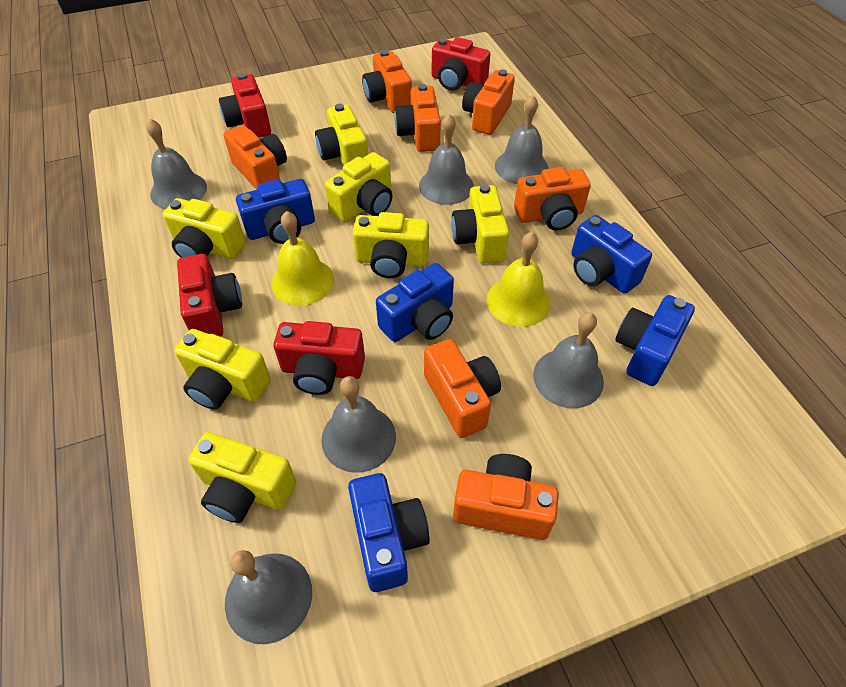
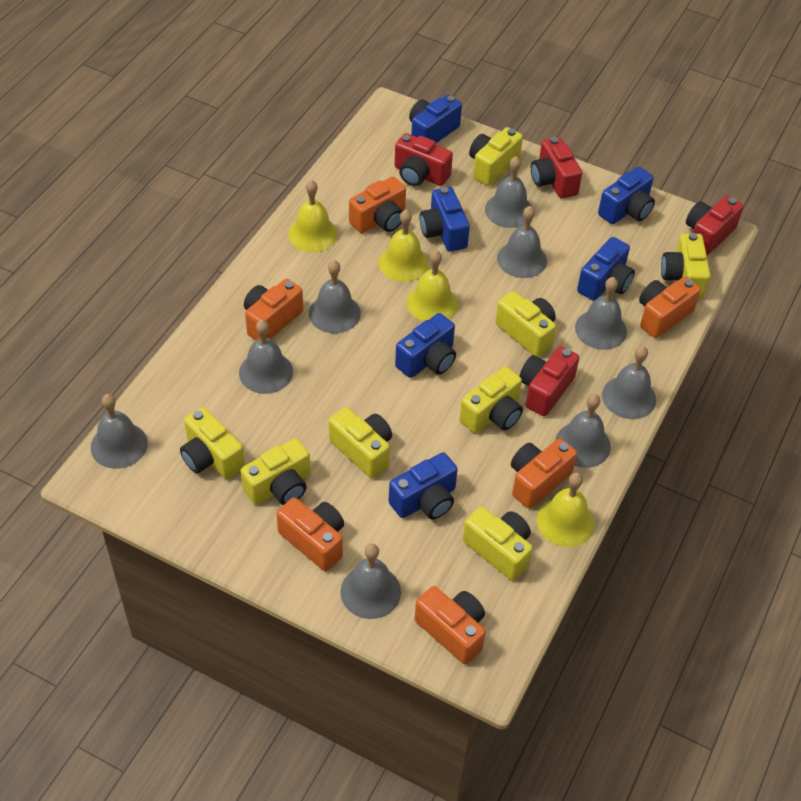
blue camera: [236,179,315,244] [348,473,430,592] [376,263,454,342] [571,215,652,294] [615,295,695,386] = 5 -> [389,452,458,520] [395,313,456,378] [409,94,462,143] [420,187,470,252] [577,237,635,301] [598,167,655,224] = 6
grey bell: [146,119,207,209] [225,550,312,644] [321,376,396,473] [419,114,474,205] [495,95,548,184] [533,312,604,408] = 6 -> [91,394,148,469] [239,320,293,394] [309,260,361,333] [340,544,401,619] [485,156,532,228] [497,206,547,278] [555,394,611,468] [575,277,627,350] [602,346,656,419] = 9
orange camera: [223,125,287,190] [362,50,412,113] [394,84,441,152] [424,339,501,438] [453,454,559,540] [462,69,515,135] [514,167,591,230] = 7 -> [244,279,303,340] [276,498,344,571] [349,177,406,233] [414,586,486,665] [511,438,577,509] [639,277,701,338] = 6
yellow bell: [272,211,334,306] [487,232,551,327] = 2 -> [288,180,338,252] [379,210,429,282] [407,250,458,322] [537,473,595,547] = 4
yellow camera: [163,198,246,259] [174,329,271,410] [188,432,296,523] [315,104,368,166] [325,152,393,222] [353,212,429,278] [451,184,509,264] = 7 -> [180,407,245,479] [241,438,310,505] [329,407,392,479] [459,367,523,433] [463,507,533,581] [469,127,523,186] [495,291,556,357] [661,233,711,299] = 8

